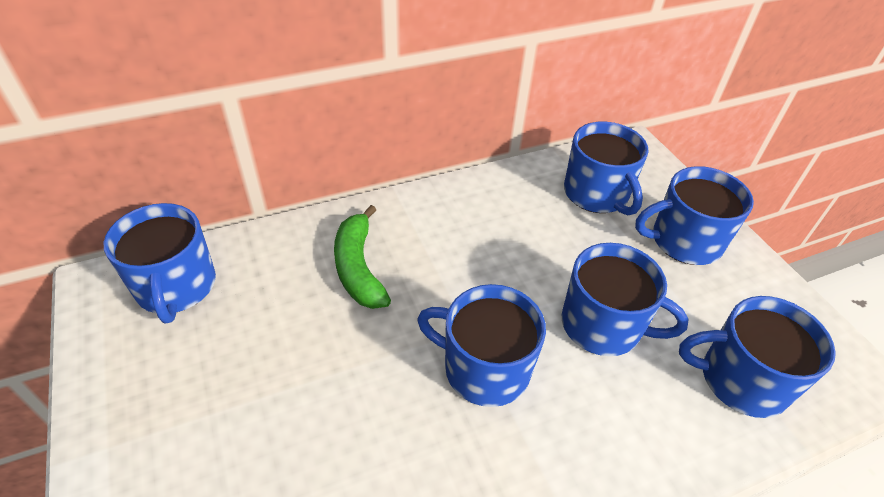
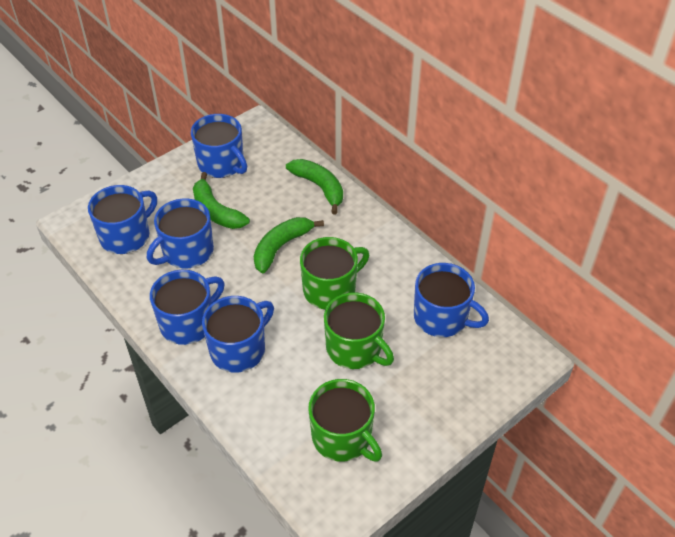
green banana: [334,205,391,309] = 1 -> [193,172,250,229] [254,217,324,273] [286,159,343,214] = 3
green mug: none = 0 -> [300,237,369,309] [308,379,382,462] [324,292,394,369] = 3

